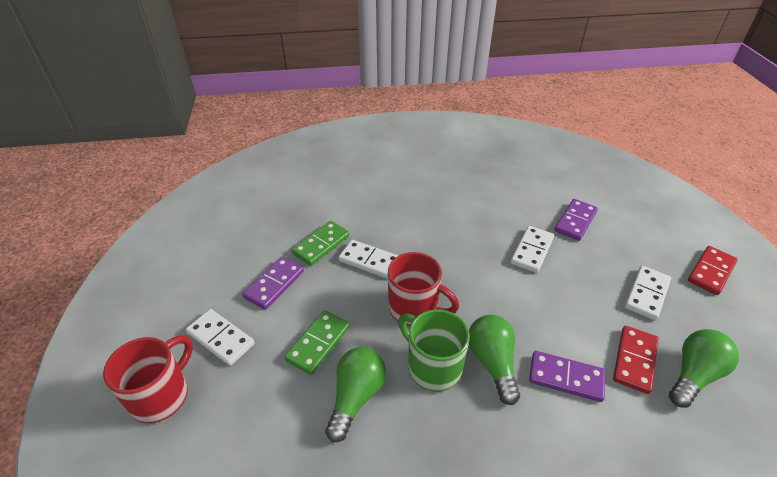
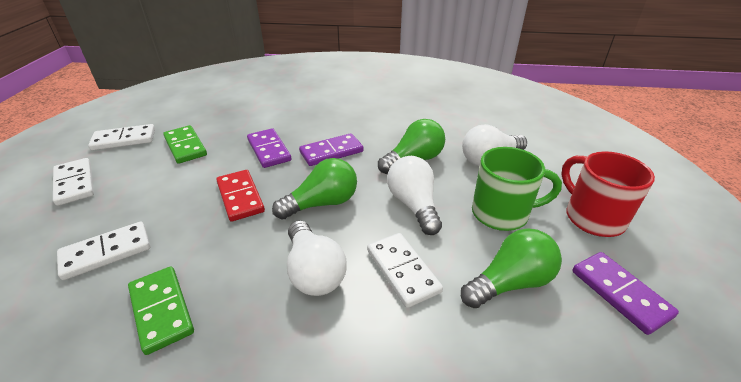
red domino: [613,326,658,394] [688,246,738,295] = 2 -> [216,170,265,222] = 1
red mug: [103,336,193,423] [388,252,459,326] = 2 -> [561,151,655,237] = 1
white light bulb: none = 0 -> [287,221,347,296] [387,156,442,235] [462,124,527,166] = 3

